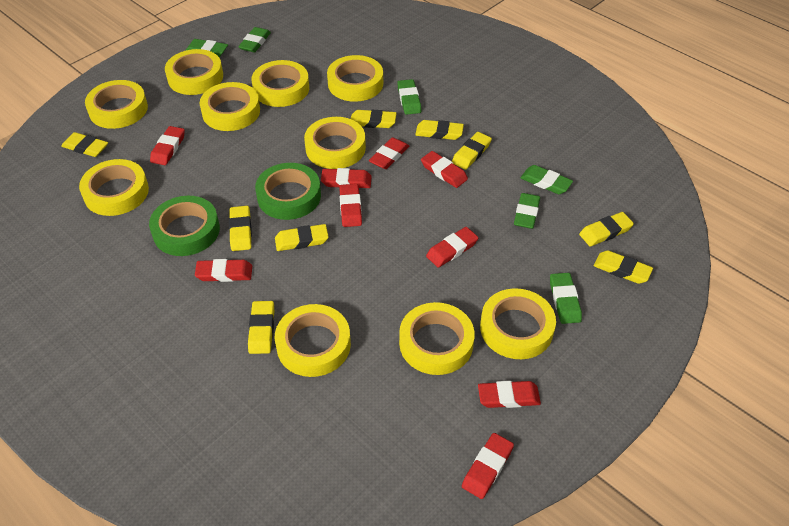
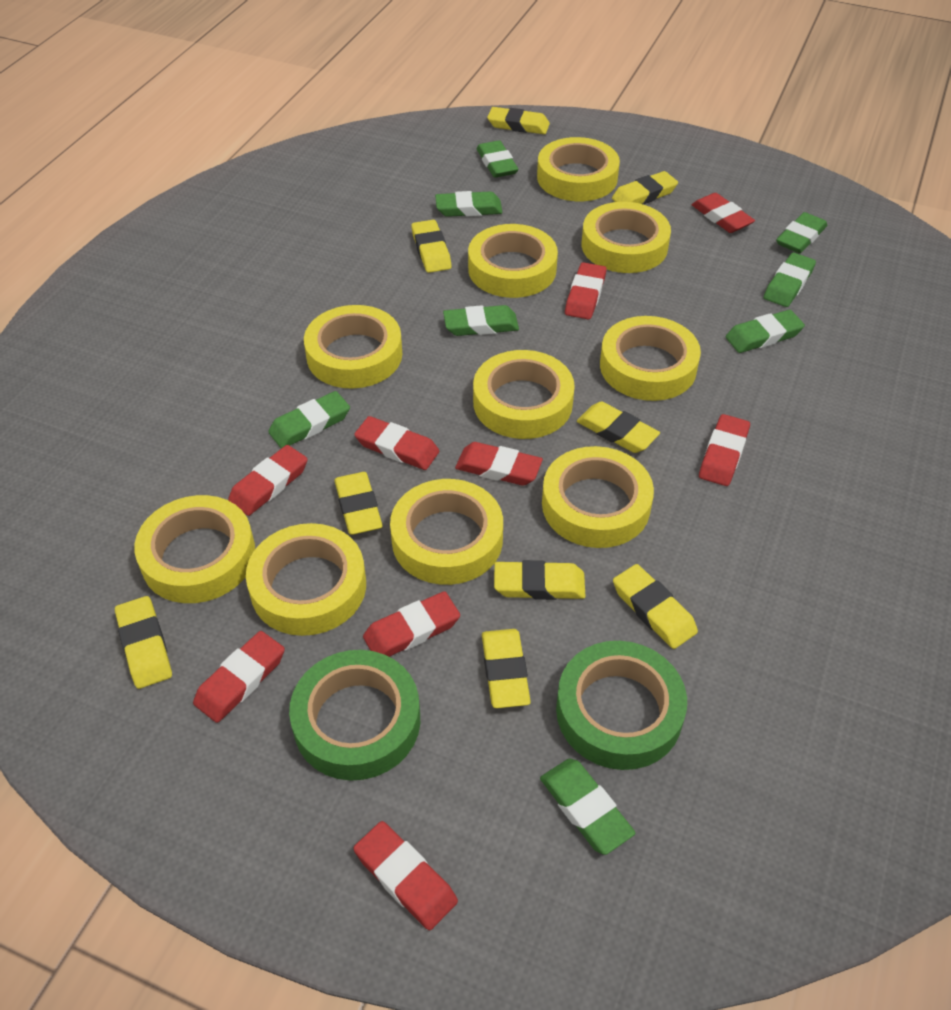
green eraser: [185,39,228,57] [238,27,271,52] [397,79,421,115] [514,193,540,229] [520,165,573,194] [550,273,582,324] = 6 -> [268,391,350,448] [435,191,502,217] [443,305,519,336] [477,140,518,178] [540,759,635,855] [726,310,805,353] [764,253,816,307] [776,212,827,253] = 8

